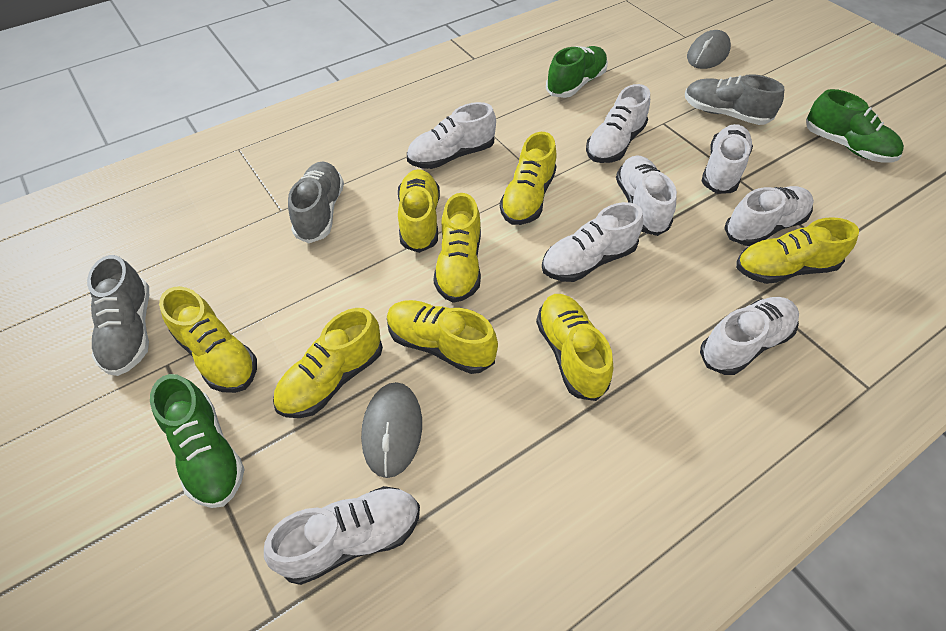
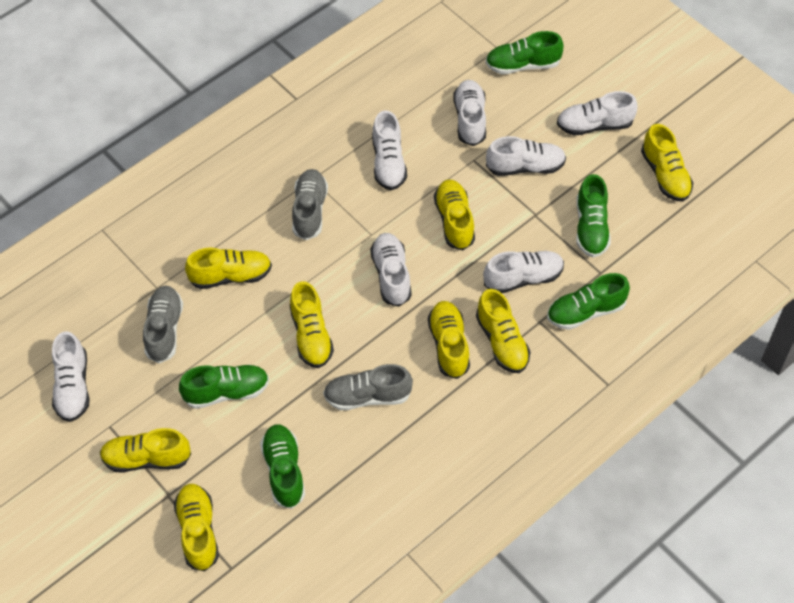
green shoe: [150,374,245,508] [546,46,608,98] [806,89,904,163] = 3 -> [179,364,269,409] [260,425,305,509] [485,31,564,74] [547,273,630,330] [576,174,611,258] = 5
grey mouse: [361,382,422,478] [687,30,731,69] = 2 -> none = 0
white shoe: [264,486,420,585] [407,102,496,169] [542,202,643,282] [586,84,650,163] [616,155,677,236] [700,297,799,375] [701,124,753,194] [724,186,814,246] = 8 -> [52,331,90,422] [370,233,412,307] [372,110,407,190] [453,80,486,146] [483,251,564,293] [486,136,566,176] [557,91,637,135] = 7

